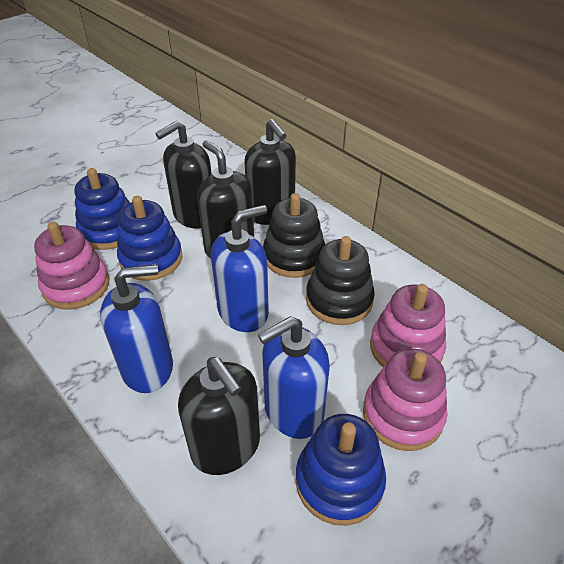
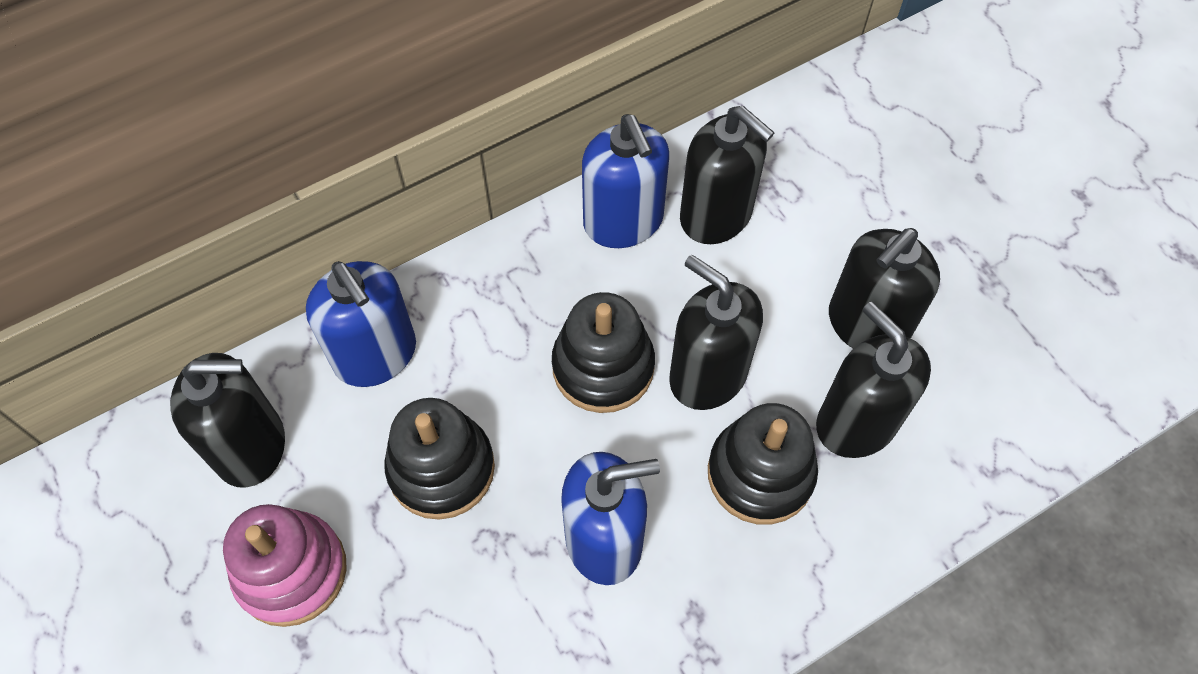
black soap dispenser: [155,121,212,229] [178,357,260,475] [197,140,254,258] [244,119,296,225] = 4 -> [170,353,285,488] [669,255,763,410] [680,106,775,244] [816,302,931,458] [829,228,940,349] = 5
black stacking toy: [263,193,325,278] [306,236,375,325] = 2 -> [384,398,495,520] [552,292,655,413] [708,403,818,525] = 3
blue stacking toy: [74,168,130,250] [117,196,182,281] [296,414,386,526] = 3 -> none = 0
pink stacking toy: [34,222,109,310] [363,348,447,451] [370,284,446,367] = 3 -> [223,504,347,627] = 1

